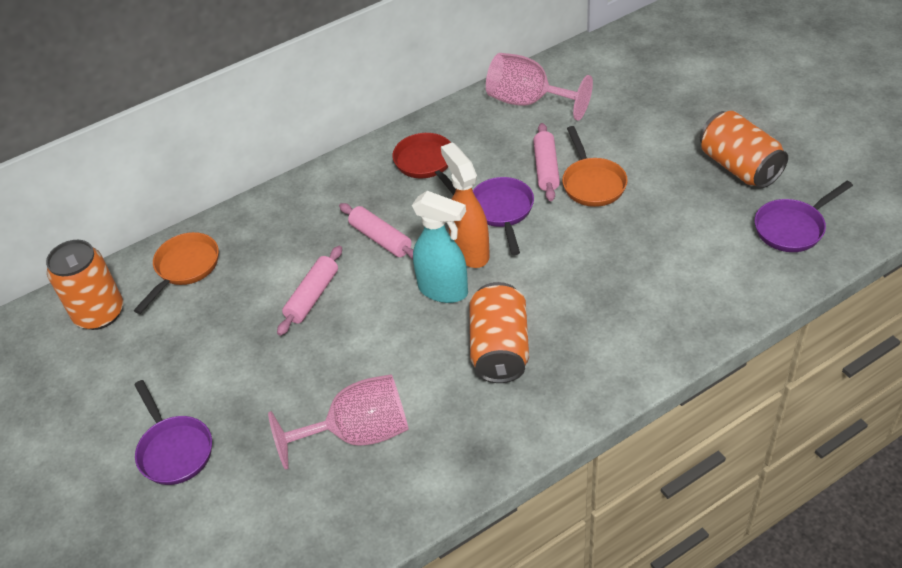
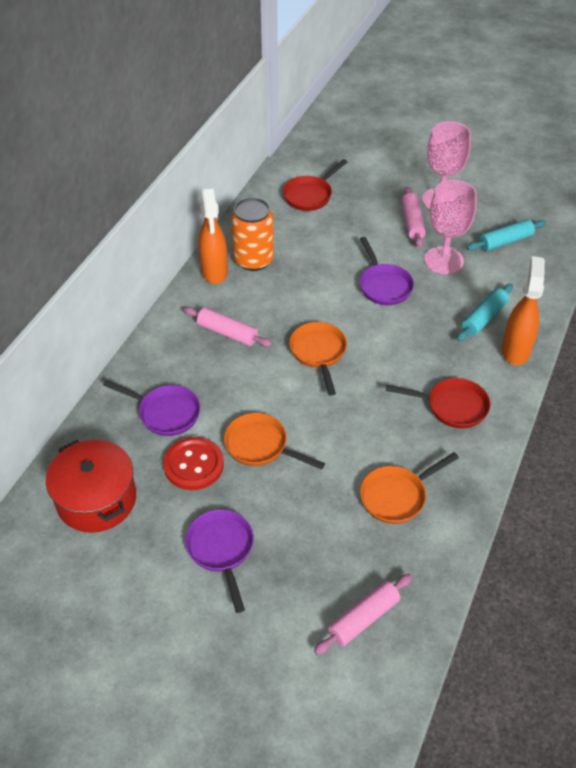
orange can: [46,240,123,330] [469,282,529,383] [700,111,788,188] = 3 -> [231,198,274,271] = 1
orange pan: [134,232,219,314] [562,126,628,207] = 2 -> [224,413,325,470] [289,322,347,396] [360,452,459,524] = 3
orange spray bottle: [441,142,490,268] = 1 -> [198,189,228,284] [502,256,545,365] = 2
red button: none = 0 -> [163,437,224,490] = 1
red pan: [393,133,456,195] = 1 -> [283,159,347,211] [386,378,490,428] = 2
red pot: none = 0 -> [46,440,136,533] = 1
turquoise rolling pin: none = 0 -> [457,284,513,341] [467,219,546,251] = 2
turquoise spray bottle: [412,191,468,303] = 1 -> none = 0

